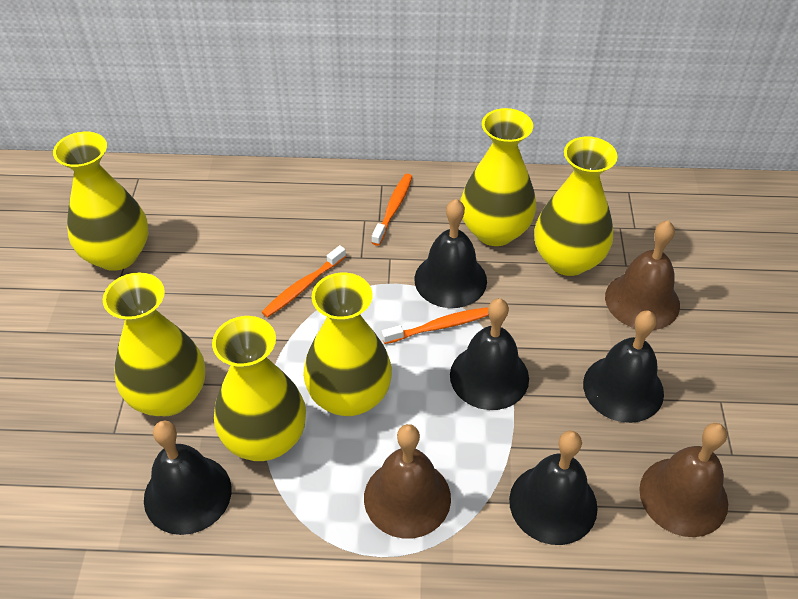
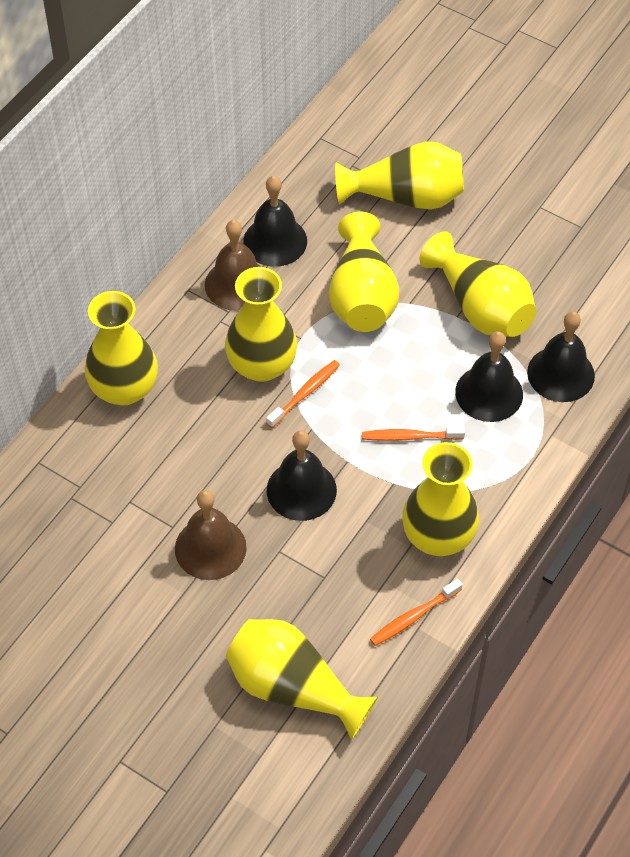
black bell: [144,420,232,535] [414,199,487,308] [450,298,529,410] [509,431,598,545] [583,311,664,423] = 5 -> [243,176,307,267] [267,431,337,521] [455,331,523,422] [527,312,595,402] = 4
brown bell: [364,424,451,539] [605,220,680,330] [639,423,728,537] = 3 -> [175,490,247,580] [205,220,261,311] = 2
yellow vase: [53,132,149,271] [103,272,205,416] [212,316,306,461] [303,273,392,416] [460,108,536,246] [534,136,618,276] = 6 -> [85,291,158,405] [225,267,297,382] [226,619,378,740] [329,212,399,332] [335,142,464,210] [402,442,479,556] [420,231,536,337] = 7

